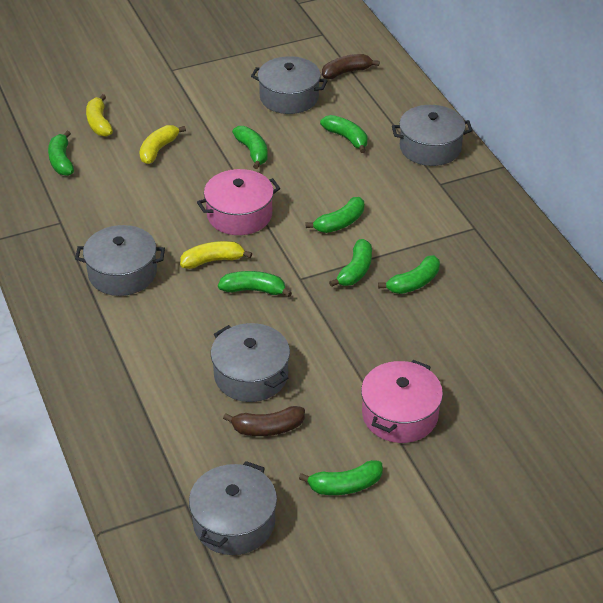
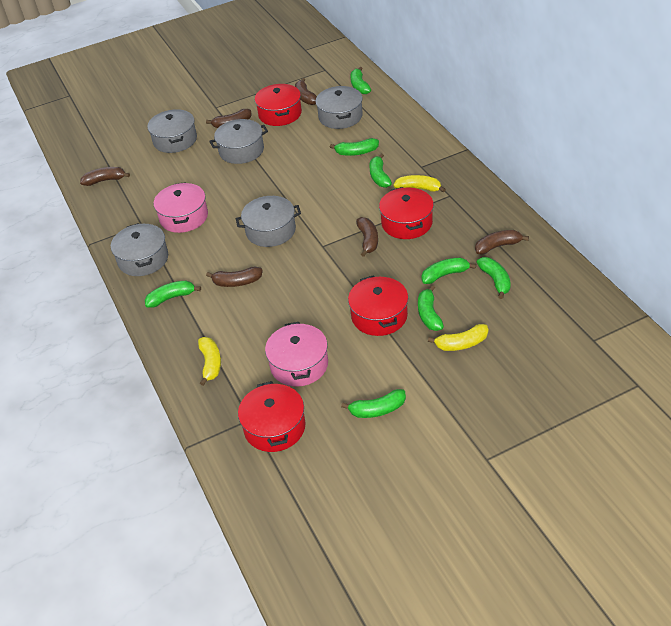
brown banana: [223,406,305,436] [322,54,380,79] = 2 -> [80,167,130,186] [206,109,252,128] [206,267,263,287] [295,78,317,105] [356,217,378,257] [475,230,529,255] = 6
red pot: none = 0 -> [238,381,306,452] [255,84,302,126] [348,275,408,336] [379,187,434,239] = 4

